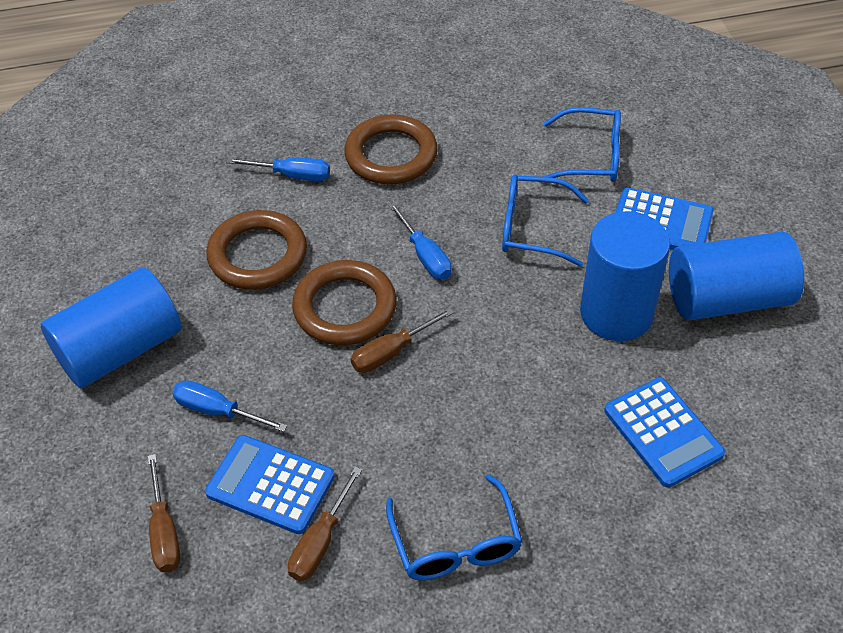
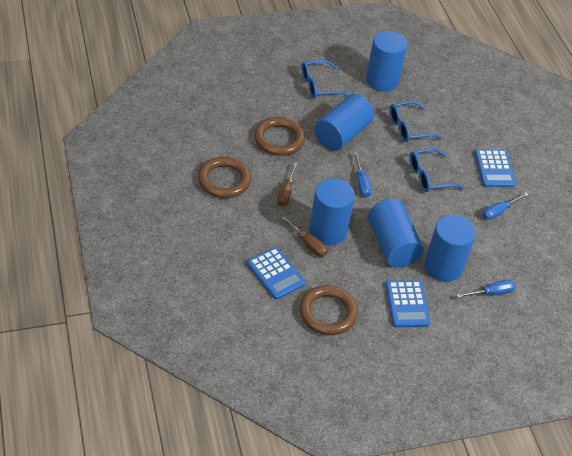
blue cylinder: [40,267,182,389] [580,211,670,341] [669,231,804,320] = 3 -> [309,178,355,245] [314,94,374,151] [366,31,407,92] [368,199,424,268] [424,215,476,282] = 5
brown screwdriver: [148,454,180,572] [288,466,362,581] [351,308,454,373] = 3 -> [277,162,298,206] [281,217,328,257] = 2

